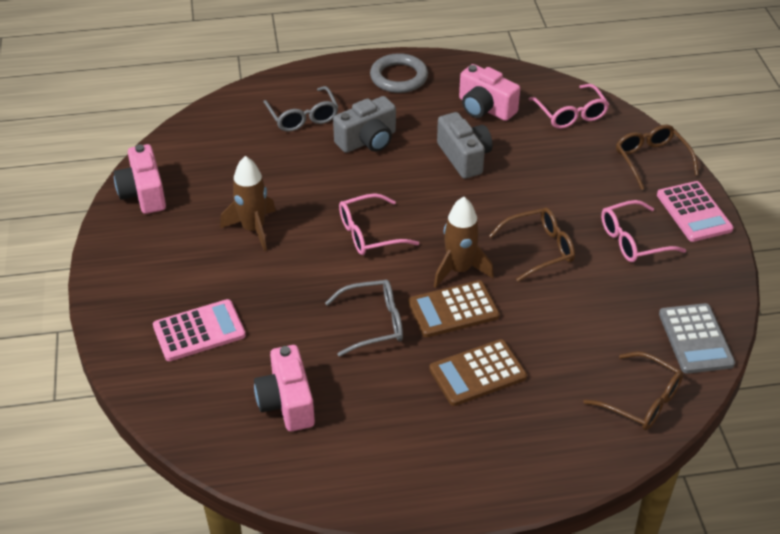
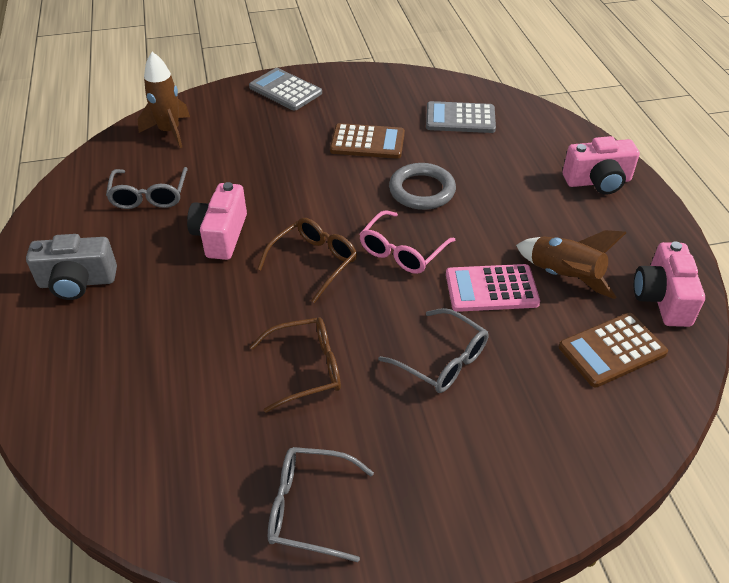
brown glasses: [489,208,575,282] [583,351,683,430] [616,124,699,190] = 3 -> [250,317,341,413] [257,218,357,303] = 2
grey calculator: [659,303,735,374] = 1 -> [249,68,322,111] [426,101,496,133] = 2
grey camera: [333,96,396,153] [437,112,492,179] = 2 -> [26,234,117,300] = 1
grey glasses: [263,86,338,132] [325,280,403,357] = 2 -> [106,167,188,209] [268,447,374,562] [378,308,489,393] = 3
pink calculator: [153,299,246,361] [657,181,734,242] = 2 -> [446,264,540,312] = 1
pink glasses: [339,193,419,255] [528,84,609,129] [601,200,686,262] = 3 -> [359,210,455,274] = 1

